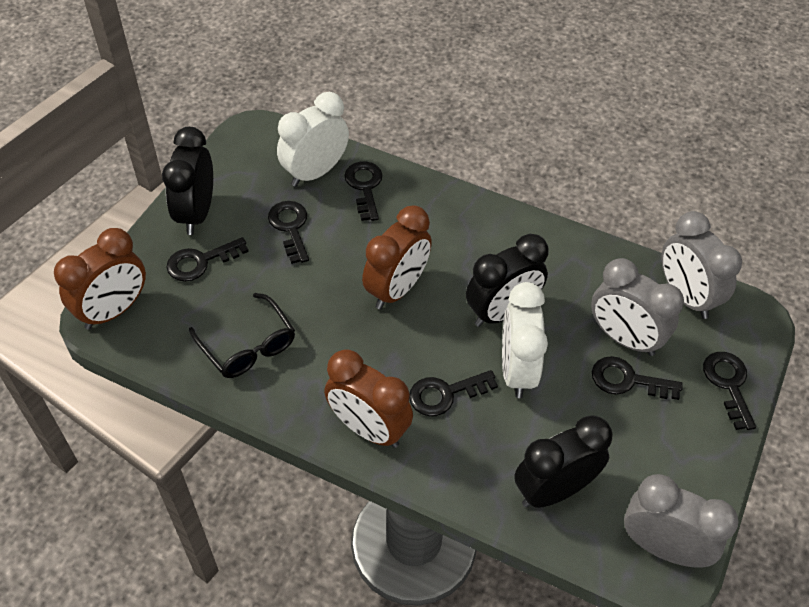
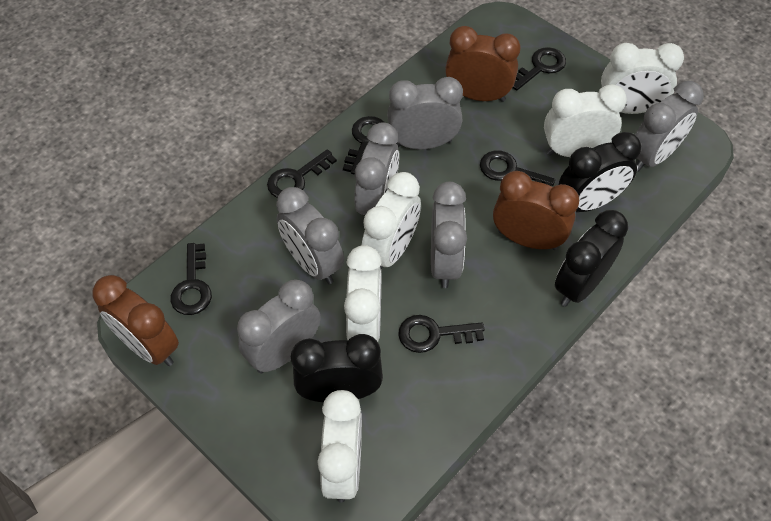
black glasses: [189,293,295,378] = 1 -> none = 0
grey clock: [591,258,684,356] [624,474,738,567] [661,211,742,319] = 3 -> [237,279,321,373] [276,187,344,284] [354,122,399,215] [387,77,463,149] [431,182,467,288] [635,81,703,172] = 6
white clock: [277,92,349,187] [502,282,548,398] = 2 -> [317,390,362,502] [344,245,382,342] [362,172,421,270] [544,84,627,157] [601,43,684,114] = 5

